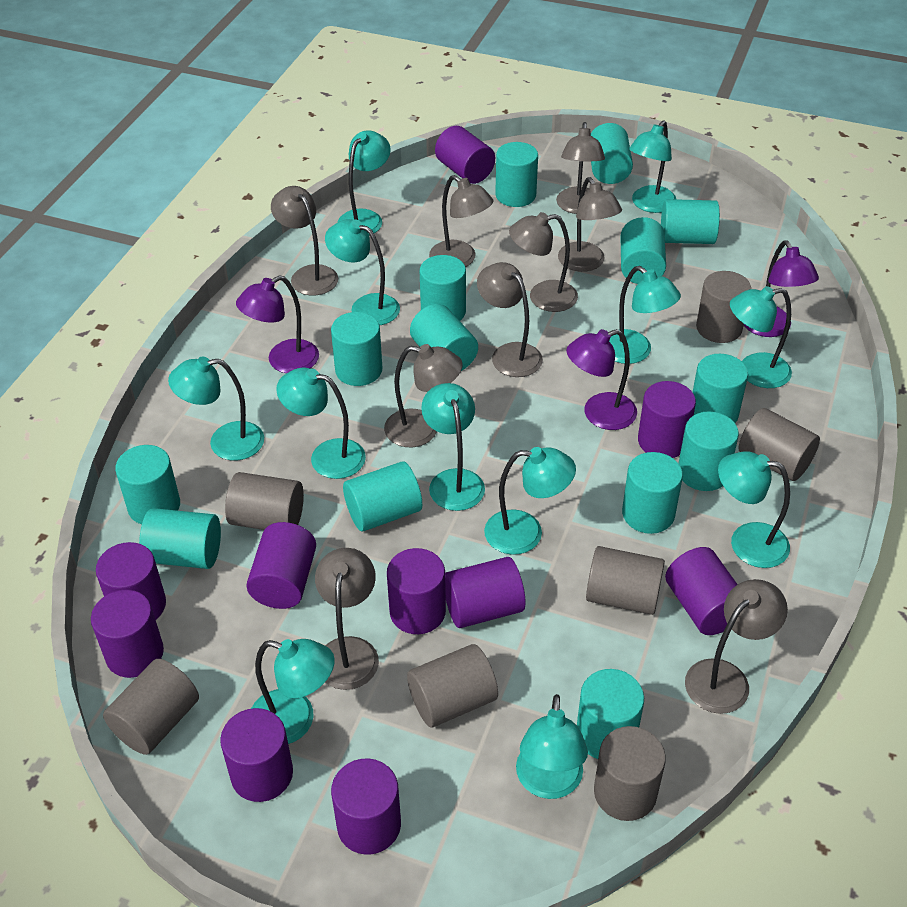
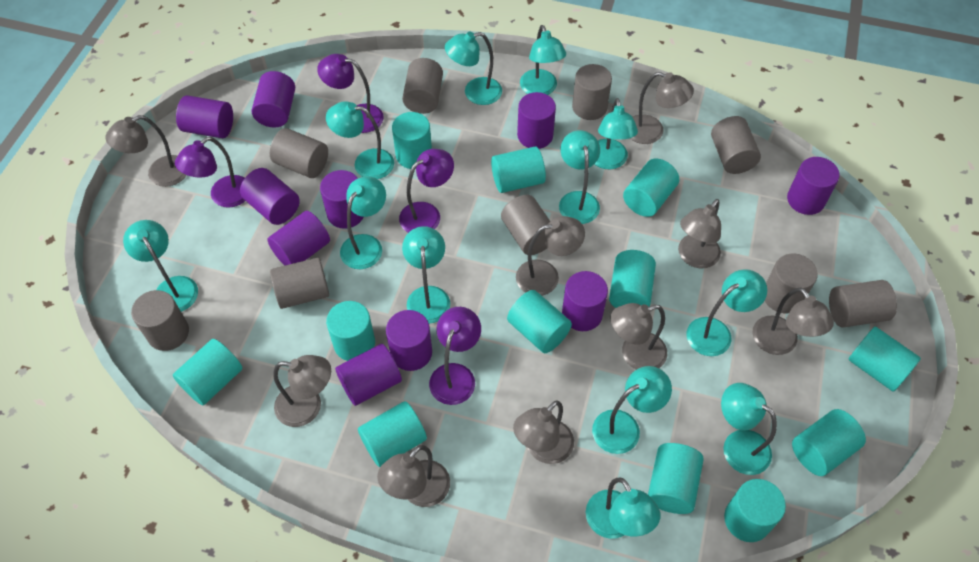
grey cylinder: [103,659,199,755] [225,472,304,530] [407,644,498,728] [586,546,665,615] [594,726,666,821] [696,271,751,343] [739,408,820,481] = 7 -> [131,290,189,351] [270,128,328,178] [270,257,329,309] [402,58,443,114] [501,195,550,255] [572,64,612,120] [711,116,761,174] [765,254,818,313] [829,280,897,328] = 9
purple lamp: [236,275,319,373] [566,329,637,430] [744,240,819,337] = 3 -> [175,137,245,208] [317,54,384,133] [399,149,454,233] [429,307,481,405] = 4
turquoise cylinder: [115,445,180,524] [139,508,221,569] [331,312,382,386] [343,461,422,532] [410,304,478,371] [420,255,466,321] [495,142,538,207] [577,669,644,759] [591,123,633,184] [621,217,666,284] [622,452,683,534] [661,199,720,244] [679,412,739,491] [693,354,748,423] = 14 -> [173,339,243,405] [326,301,375,361] [358,401,427,467] [392,112,432,169] [491,146,546,193] [507,290,572,353] [609,250,656,308] [623,158,679,217] [648,443,704,514] [724,479,786,542] [792,409,866,476] [848,327,921,392] = 12

